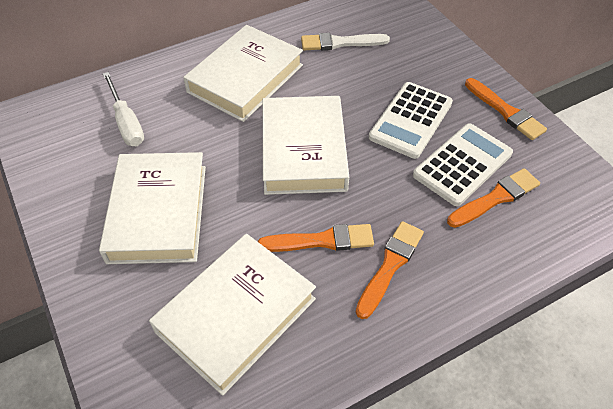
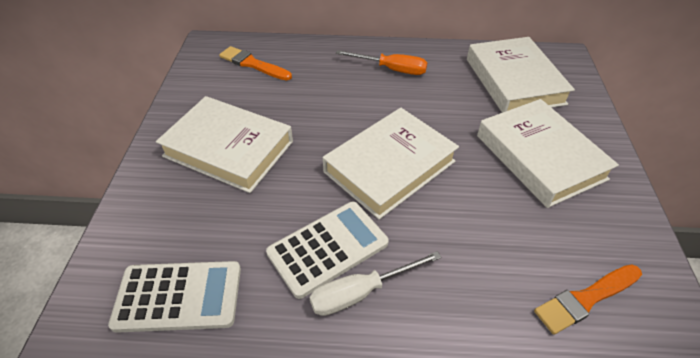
orange brush: [257,224,374,252] [356,221,424,319] [447,168,540,228] [465,78,547,140] = 4 -> [219,46,292,81] [534,264,642,335] = 2
orange screwdriver: none = 0 -> [336,50,427,75] = 1
white brush: [301,33,390,50] = 1 -> none = 0

